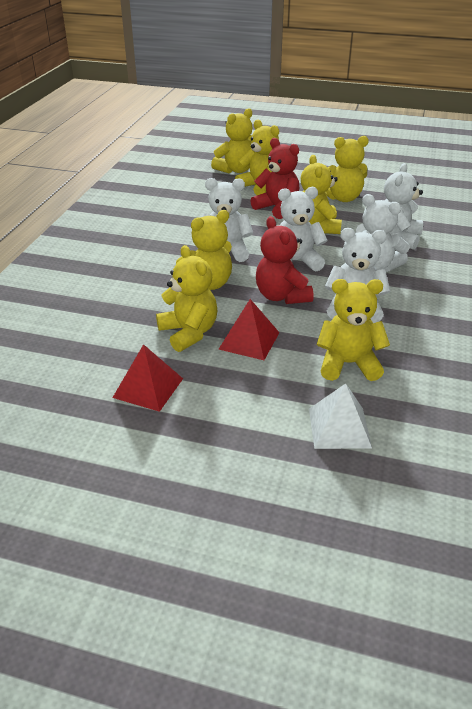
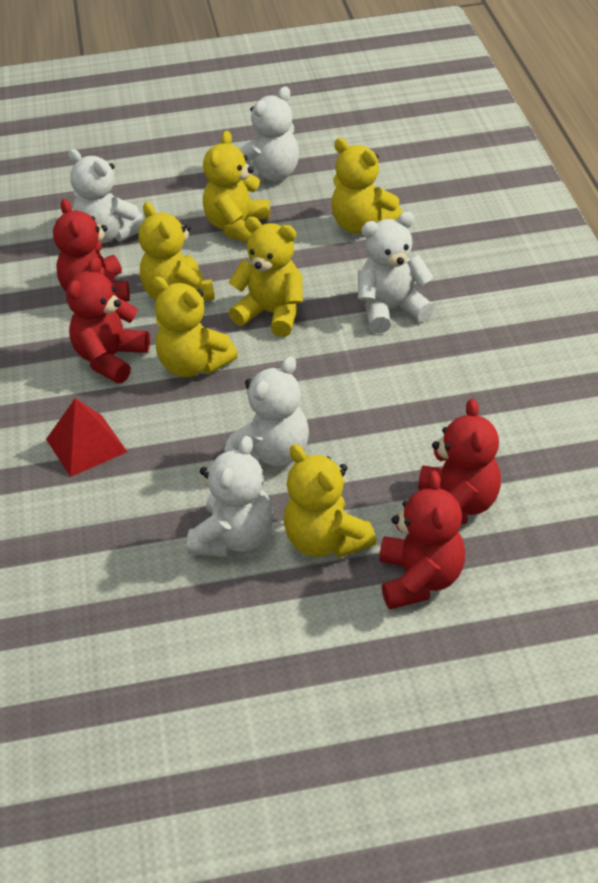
red pyramid: [112,344,183,412] [219,299,280,360] = 2 -> [46,398,127,477] = 1
red teddy bear: [251,138,299,219] [256,216,313,304] = 2 -> [53,199,130,302] [66,257,150,383] [379,471,465,609] [418,398,501,525] = 4
white pyramid: [309,383,372,449] = 1 -> none = 0
yellow teddy bear: [156,245,217,352] [176,210,232,290] [211,108,255,174] [235,120,279,195] [301,155,342,234] [317,279,390,381] [326,136,369,202] = 7 -> [138,202,215,301] [152,277,238,377] [203,131,270,243] [228,217,303,337] [284,444,376,558] [331,138,403,234] = 6

